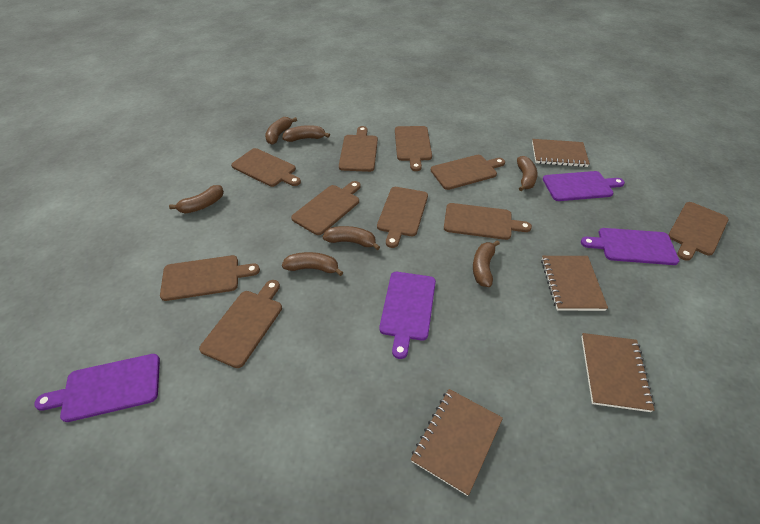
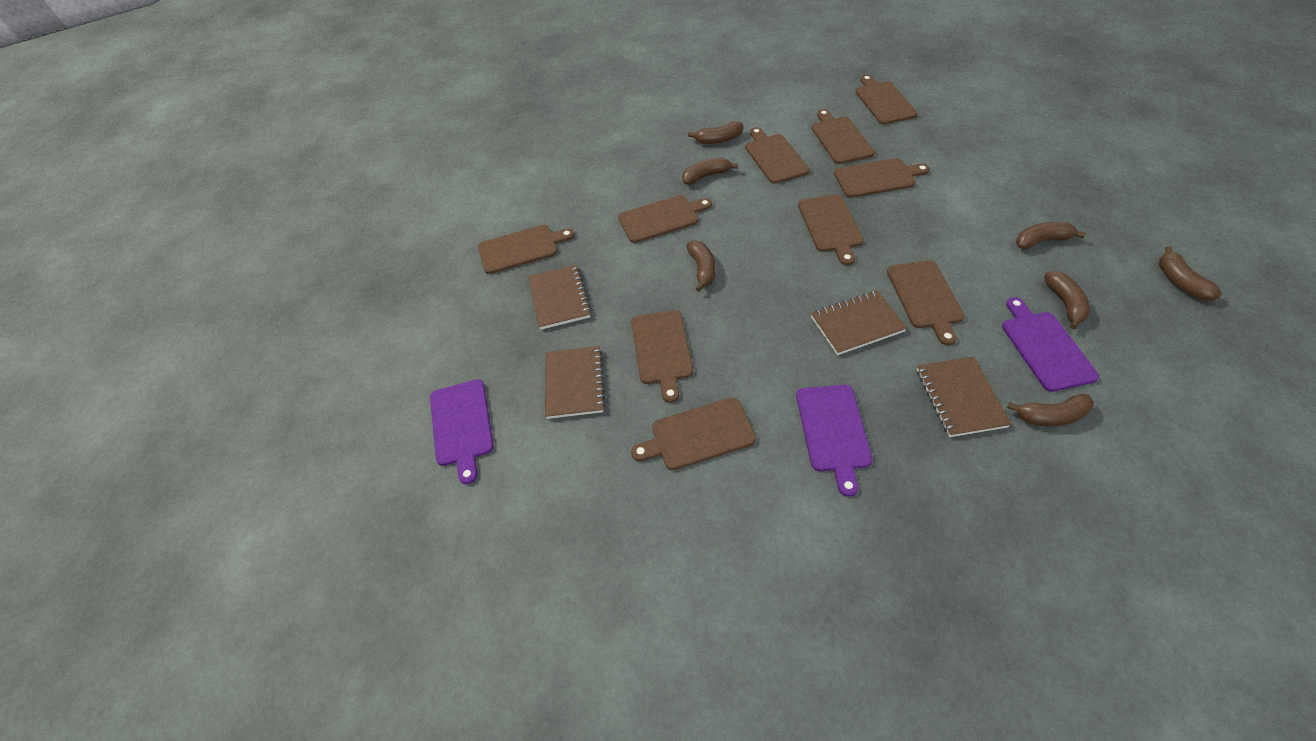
purple cutting board: [34,354,160,422] [379,272,436,359] [543,171,625,201] [581,228,679,265] = 4 -> [430,379,494,484] [796,385,873,497] [1002,297,1099,392] = 3

